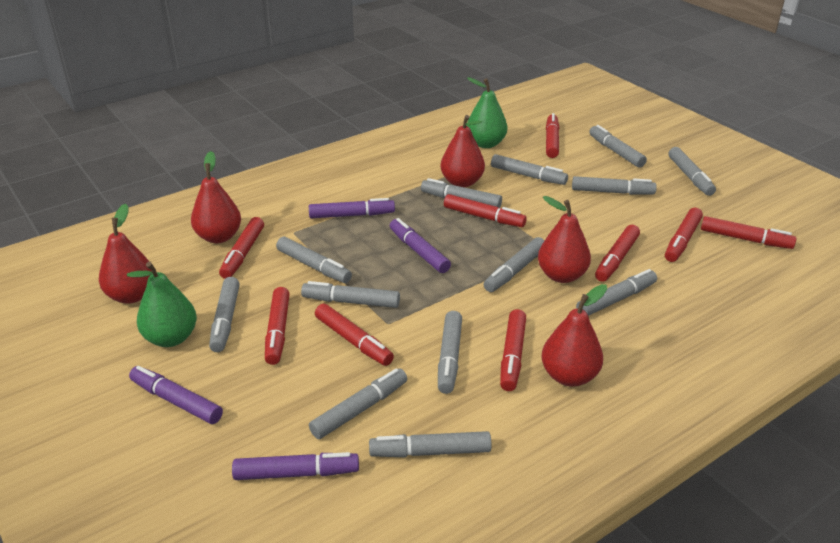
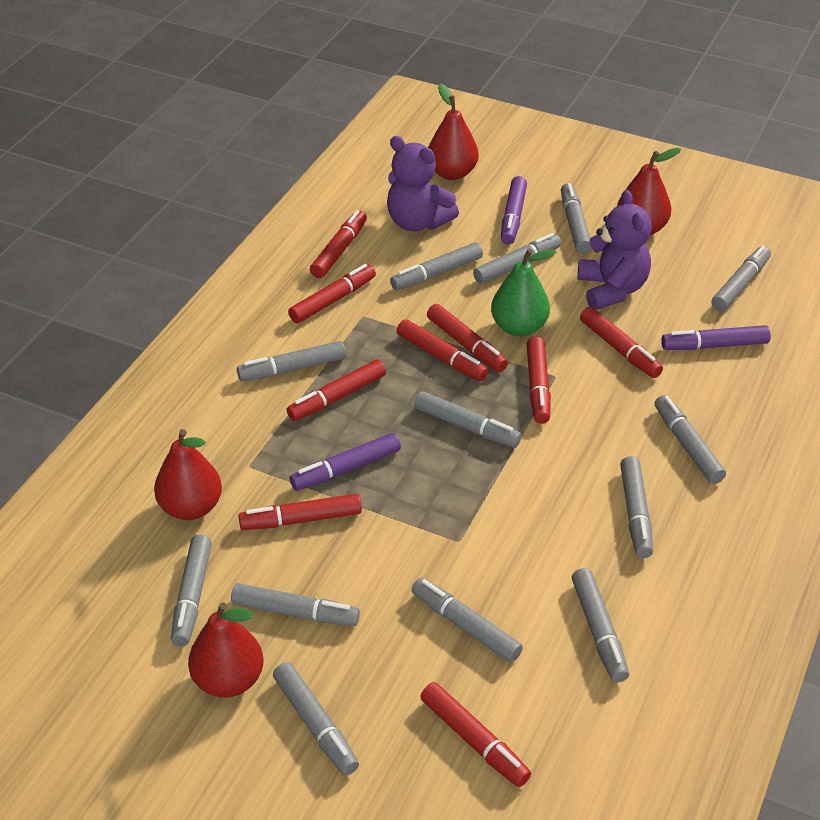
green pear: [127,262,197,347] [466,77,507,148] = 2 -> [491,248,557,336] = 1
purple marker: [129,366,223,424] [232,452,359,480] [309,198,395,218] [390,218,451,273] = 4 -> [290,433,401,491] [501,176,527,245] [661,325,771,350] = 3
purple teddy bear: none = 0 -> [387,136,459,232] [578,190,652,310] = 2
red pear: [99,204,152,304] [191,151,241,243] [441,115,485,187] [538,196,591,283] [542,284,607,387] = 5 -> [154,429,222,520] [188,602,263,698] [428,84,479,180] [617,148,681,235] = 4

